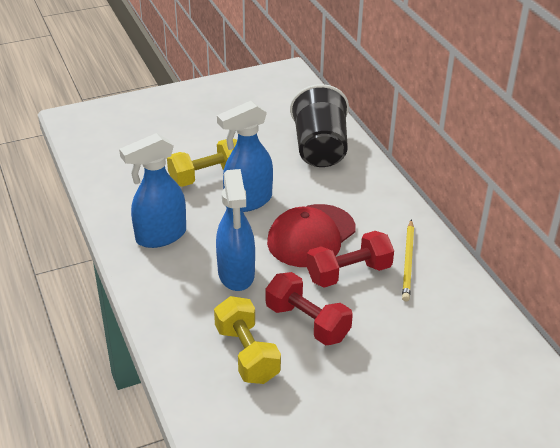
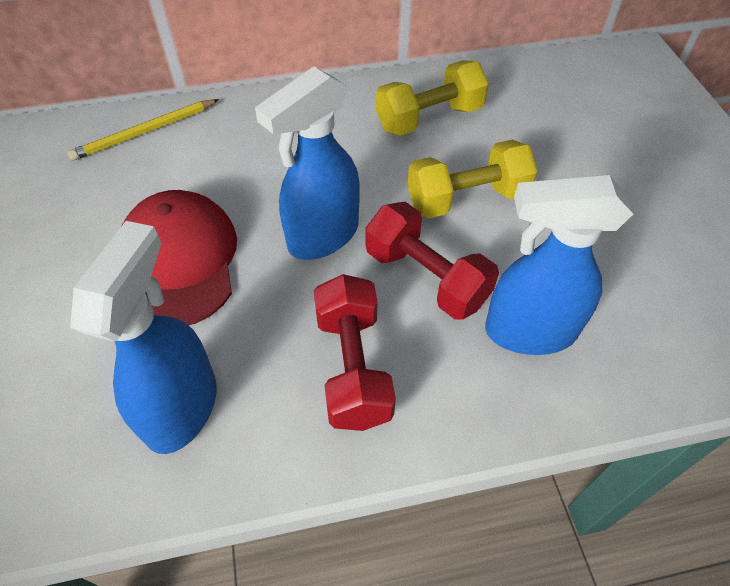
black cup: [290,84,349,167] = 1 -> none = 0

